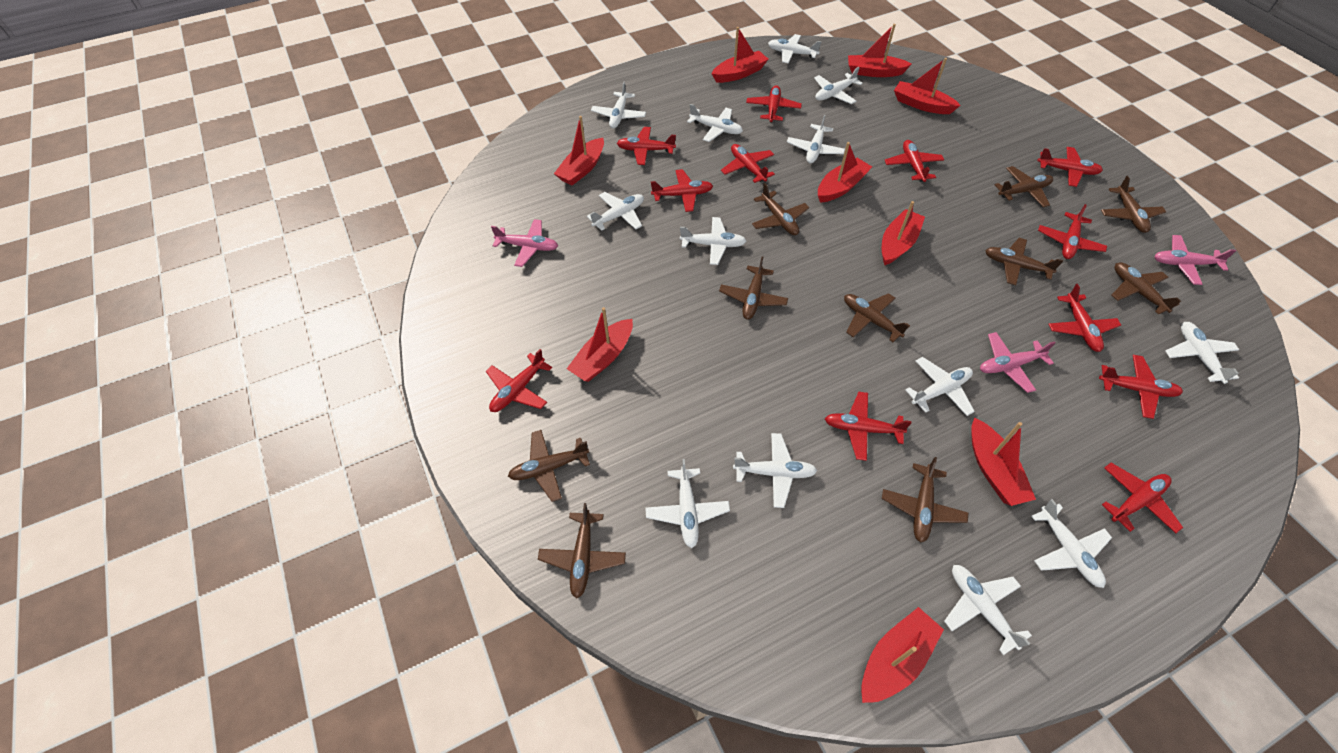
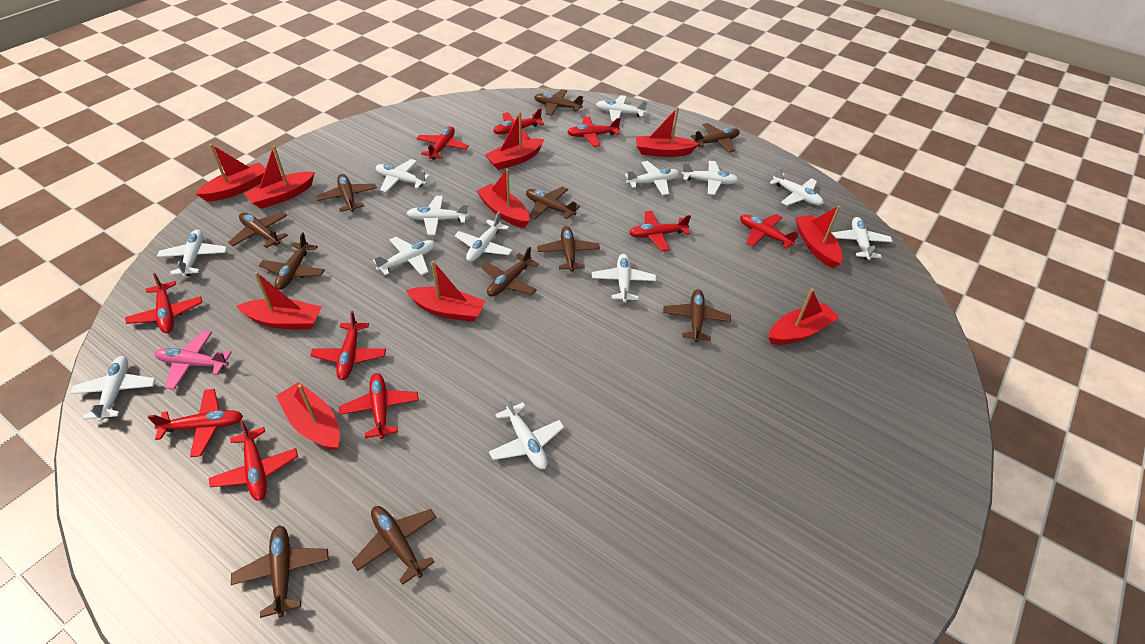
brown plane: [508,430,590,502] [538,503,626,599] [719,256,788,320] [752,183,809,235] [844,293,910,342] [882,457,968,543] [985,238,1063,285] [995,166,1053,207] [1101,176,1166,233] [1112,262,1181,315] = 10 -> [228,212,288,248] [231,525,329,618] [259,232,325,290] [316,174,377,212] [352,506,436,585] [481,247,539,296] [526,186,580,219] [534,89,583,116] [537,226,600,272] [663,290,731,342] [691,123,740,153] = 11
pink plane: [491,219,558,267] [980,332,1056,393] [1154,235,1236,285] = 3 -> [155,331,232,390] = 1
red boat: [554,116,604,185] [567,307,633,382] [712,27,768,83] [818,142,872,203] [848,24,912,77] [861,607,944,703] [882,201,925,265] [894,58,961,114] [971,418,1036,506] = 9 -> [196,144,266,202] [236,272,322,329] [244,146,315,209] [276,382,340,451] [406,261,486,322] [476,169,530,228] [485,112,544,170] [636,107,699,157] [769,288,839,345] [795,206,843,269] = 10
red plane: [486,349,552,412] [617,127,676,165] [651,169,713,212] [721,144,775,183] [746,85,802,123] [825,392,912,461] [885,140,944,182] [1037,147,1103,187] [1038,204,1107,259] [1048,284,1121,352] [1099,355,1183,419] [1102,463,1183,533] = 12 -> [125,273,202,333] [148,389,243,457] [209,421,298,501] [310,311,386,380] [339,373,419,439] [416,126,469,160] [493,108,544,140] [567,116,621,147] [629,211,691,251] [740,214,799,249] = 10

